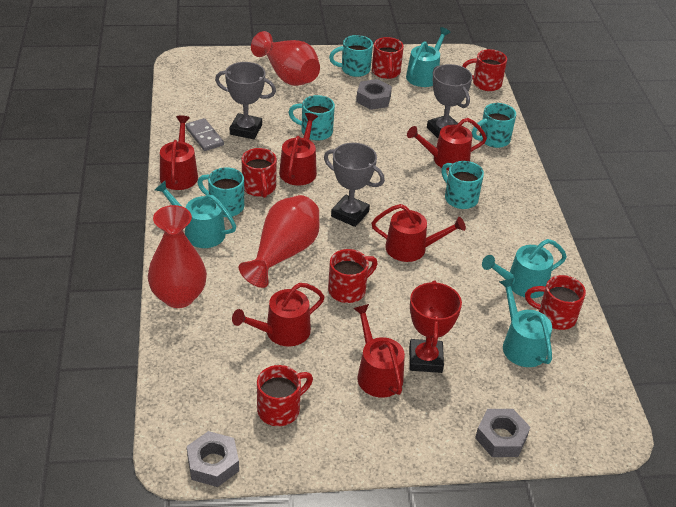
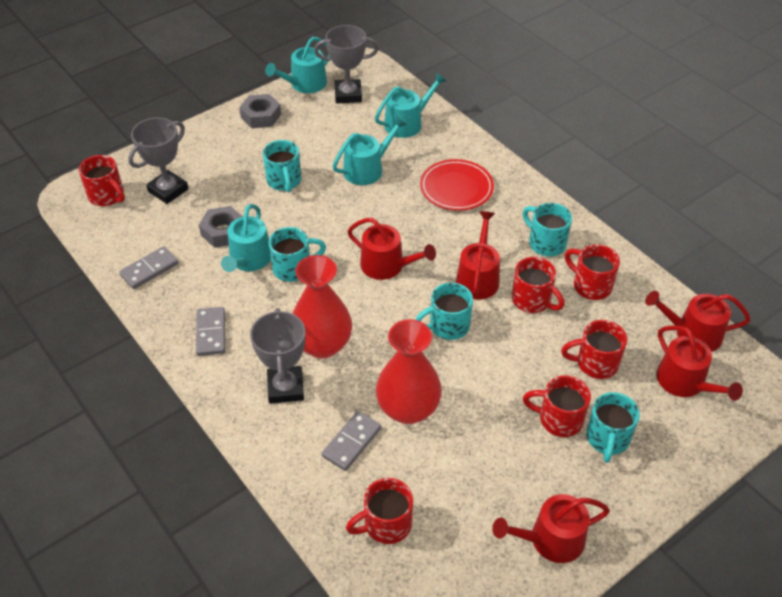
grey domino: [185,118,224,151] = 1 -> [119,246,178,289] [196,307,225,356] [321,411,381,471] = 3
grey nut: [187,431,239,487] [356,79,392,110] [475,409,530,457] = 3 -> [199,206,243,248] [239,94,281,128] = 2
red plate: none = 0 -> [420,159,494,211] = 1
red trophy: [409,280,462,373] = 1 -> none = 0
red vase: [148,205,207,308] [239,195,320,288] [251,31,320,86] = 3 -> [292,255,352,359] [376,319,442,424] = 2
red watering can: [160,115,198,190] [232,283,325,347] [279,113,318,185] [353,304,405,398] [371,204,466,262] [407,118,487,170] = 6 -> [347,218,436,280] [456,211,500,300] [492,494,610,563] [645,291,751,352] [656,325,743,401] = 5

